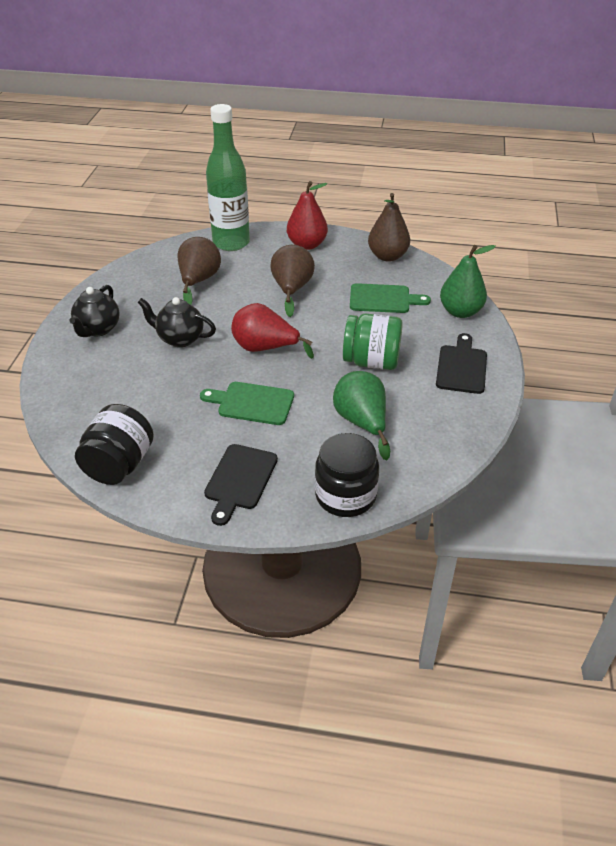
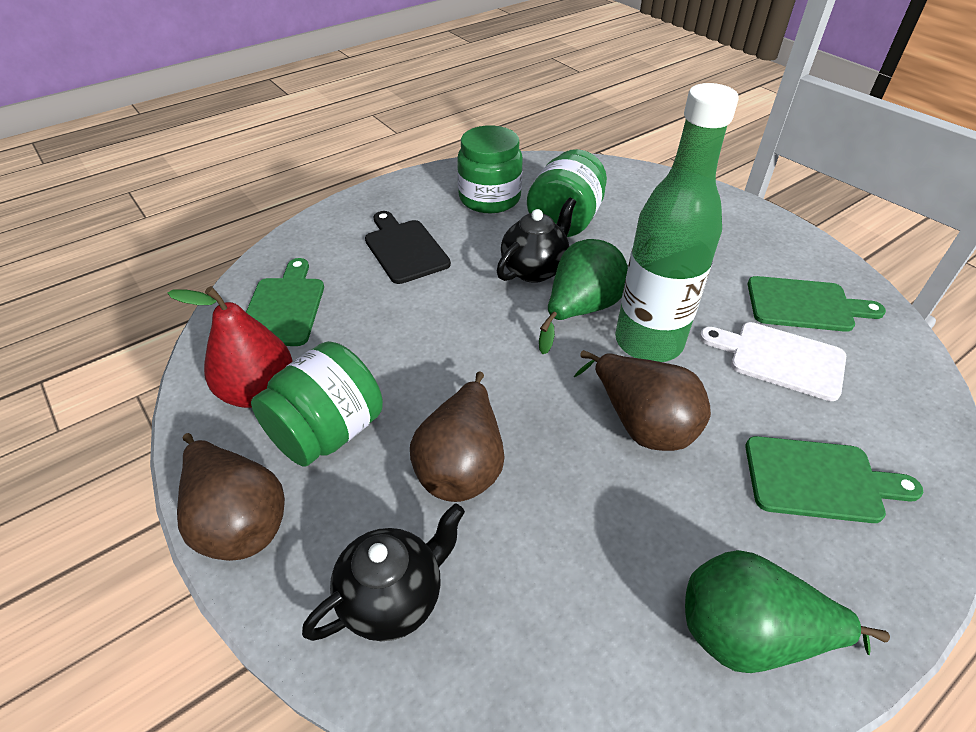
black cutting board: [204,444,278,526] [436,333,487,394] = 2 -> [365,211,451,284] = 1
black jar: [75,404,154,485] [315,433,379,517] = 2 -> none = 0
green cutting board: [200,382,294,425] [350,283,431,313] = 2 -> [246,258,324,346] [745,436,923,523] [748,276,886,332] = 3
green jar: [343,314,403,370] = 1 -> [251,341,383,466] [457,125,523,213] [527,149,607,237] = 3
red pear: [231,303,314,359] [287,181,328,250] = 2 -> [167,286,293,408] = 1
white cutting board: none = 0 -> [700,322,846,401] = 1

